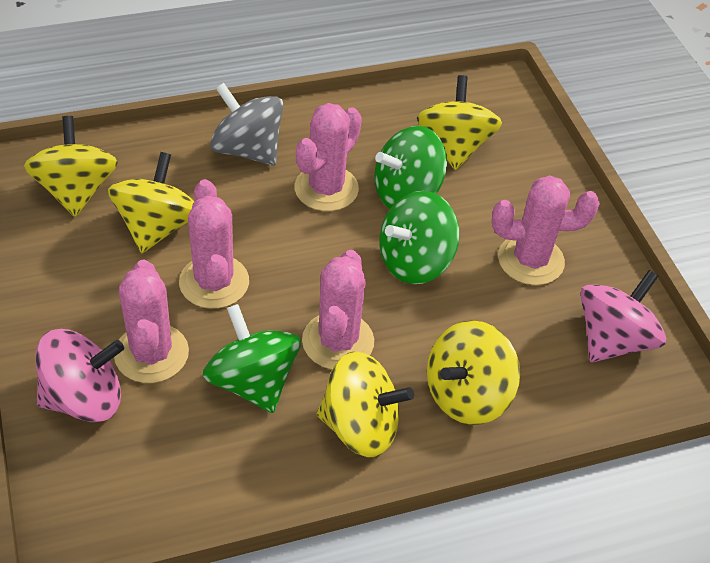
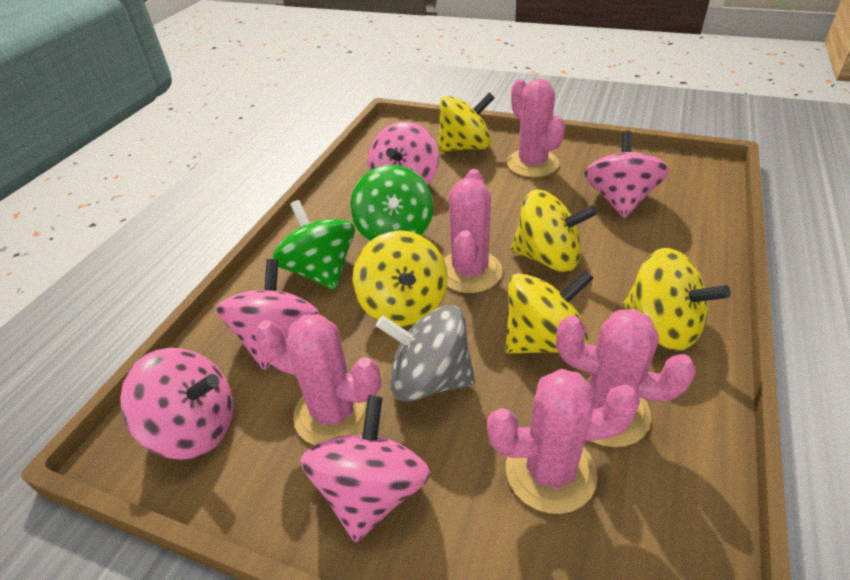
green spinning top: [203,304,301,413] [374,126,447,209] [379,191,459,284] = 3 -> [272,200,355,290] [350,165,433,241] = 2
pink spinning top: [36,329,124,422] [580,270,666,362] = 2 -> [120,348,233,460] [215,259,319,370] [300,396,430,543] [368,122,439,186] [584,131,669,218] = 5

